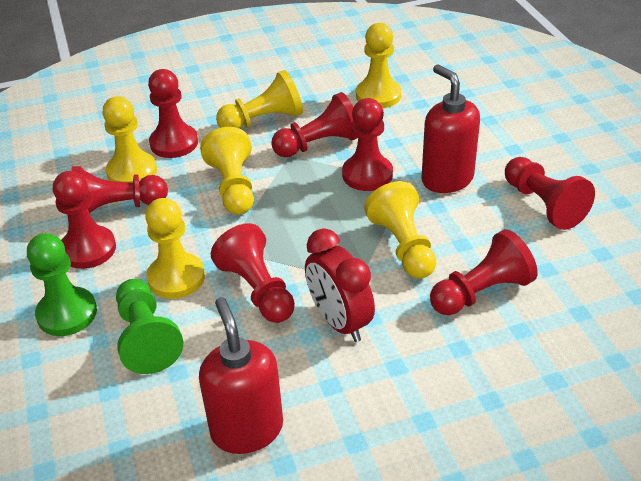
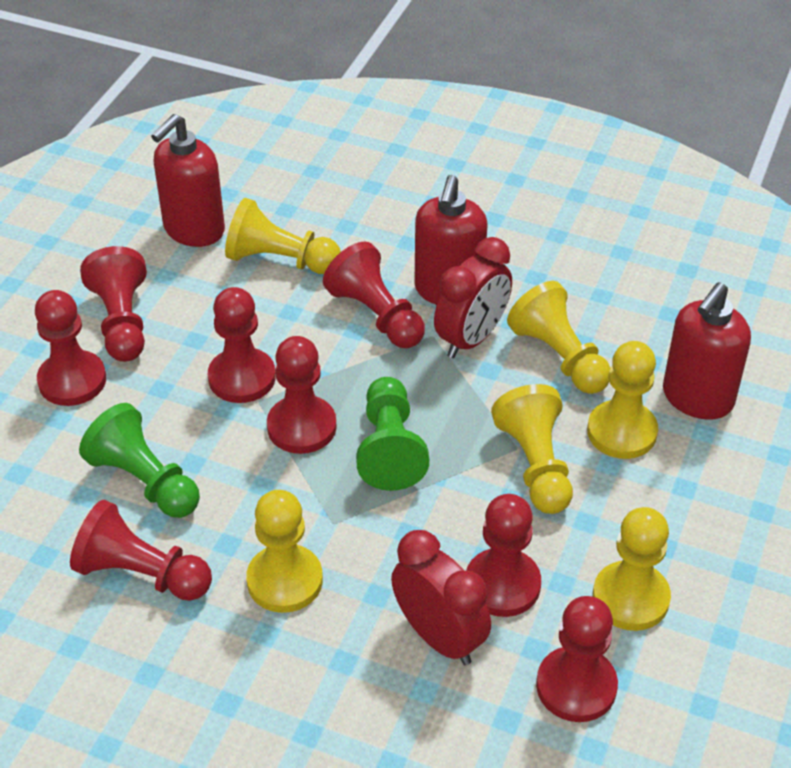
red clock: [305,228,375,342] = 1 -> [391,530,491,665] [434,237,512,358] = 2
red soap dispenser: [199,297,283,454] [421,64,480,193] = 2 -> [151,114,225,247] [414,175,488,305] [663,282,751,420] = 3

